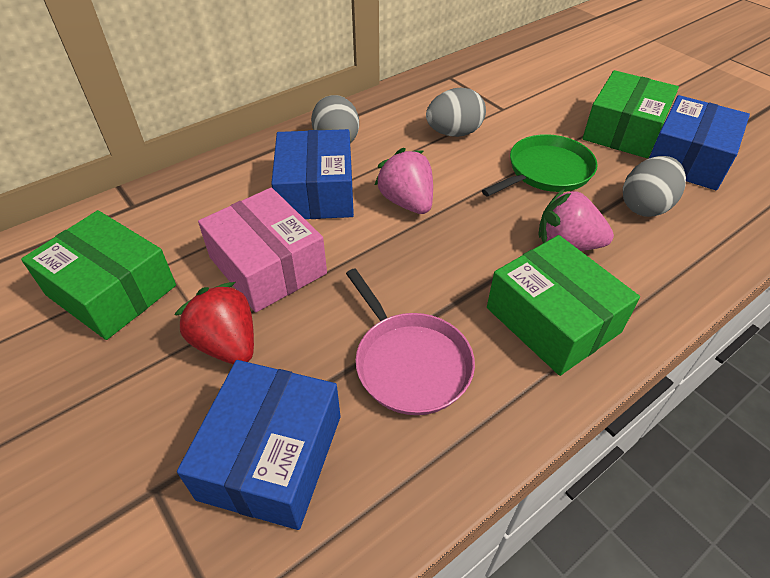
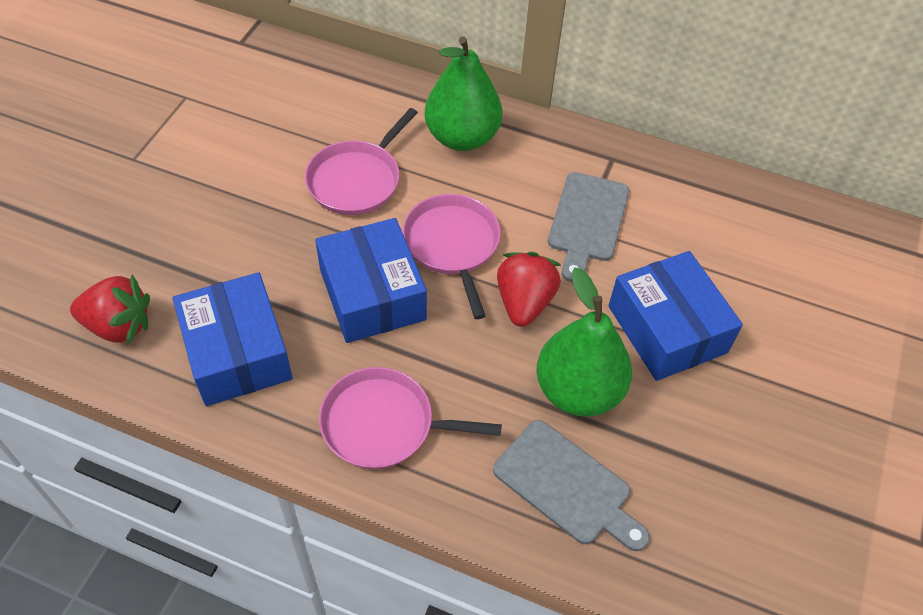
green box: [21,210,176,340] [487,235,640,376] [582,70,679,158] = 3 -> none = 0
green pan: [482,134,598,197] = 1 -> none = 0
green pear: none = 0 -> [425,36,502,151] [536,268,632,416] = 2
grey cutting board: none = 0 -> [493,420,650,551] [548,172,629,282] = 2
grey egg: [311,95,359,144] [426,88,486,137] [623,156,686,217] = 3 -> none = 0
pink box: [198,188,327,312] = 1 -> none = 0
pink pan: [346,269,475,415] = 1 -> [305,108,418,215] [319,367,502,469] [402,194,501,319] = 3
pink strawberry: [374,148,433,214] [538,188,614,251] = 2 -> none = 0
red strawberry: [174,282,254,364] = 1 -> [70,275,150,345] [497,252,561,327] = 2

